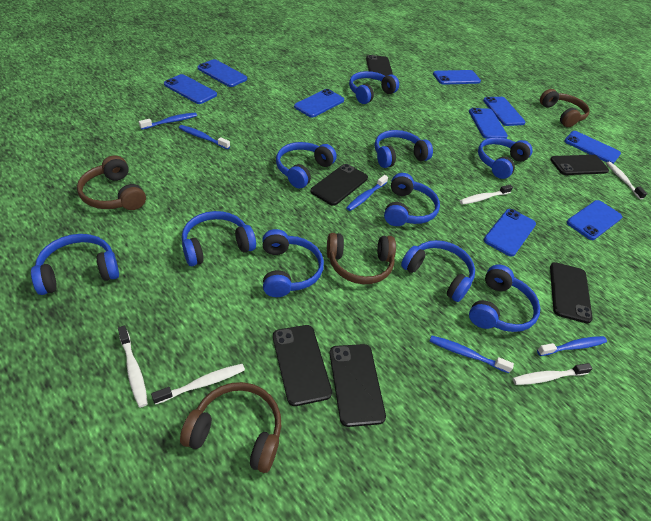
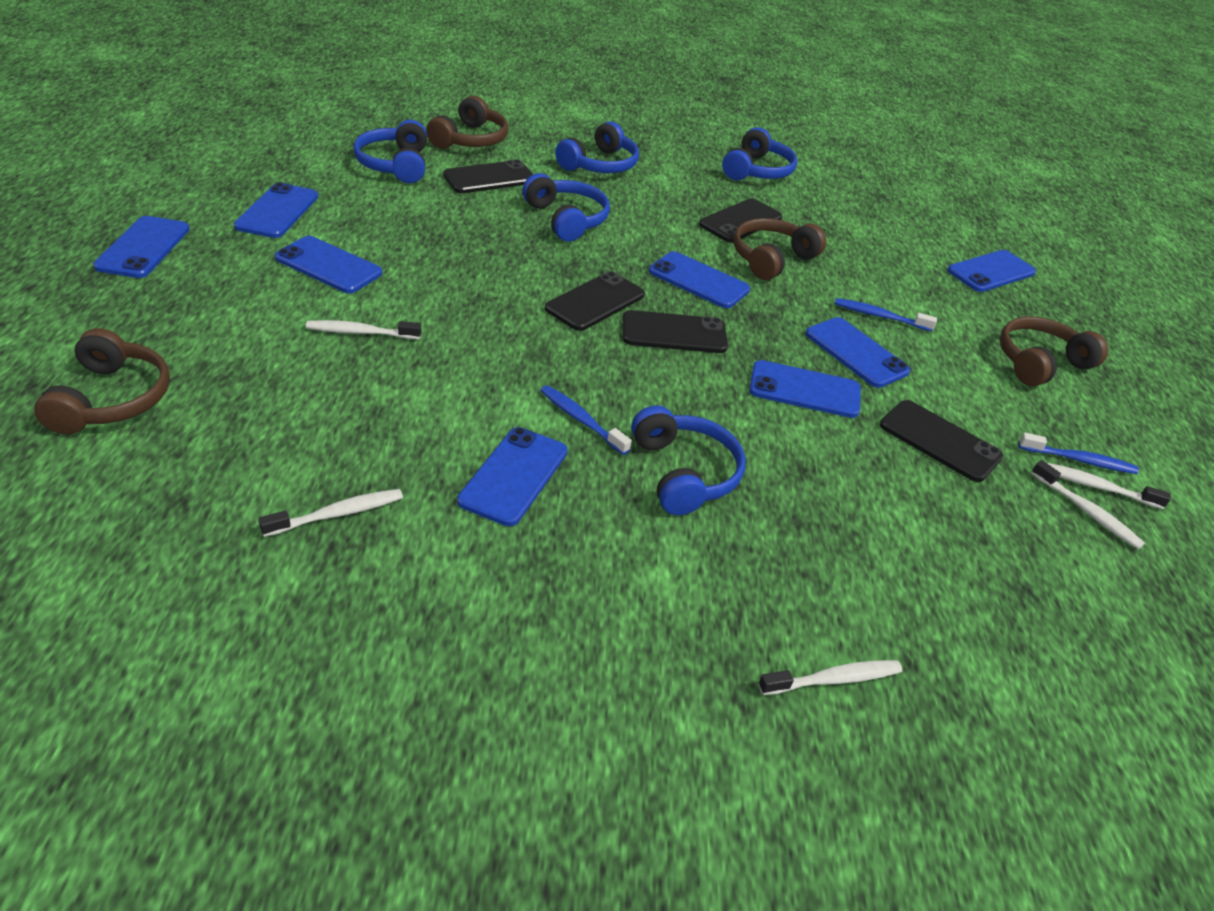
black phone: [273,325,332,406] [311,164,368,206] [330,344,386,427] [366,55,393,80] [550,155,609,175] [550,262,593,323] = 6 -> [443,160,533,193] [545,271,645,331] [623,310,728,353] [699,198,782,242] [880,400,1003,482] = 5
blue headphones: [31,234,119,295] [182,211,256,266] [262,229,324,297] [276,142,337,189] [349,71,399,104] [375,130,433,168] [384,173,440,226] [401,240,475,302] [469,264,541,332] [478,137,533,179] = 10 -> [353,120,427,183] [523,173,610,242] [555,121,639,173] [631,406,746,515] [722,127,797,180] = 5
blue phone: [164,74,217,104] [197,59,247,87] [294,89,344,117] [433,70,481,85] [469,108,508,139] [483,97,525,126] [484,209,536,257] [564,131,621,164] [567,200,622,240] = 9 -> [93,216,190,278] [234,182,318,238] [275,236,382,293] [457,427,568,526] [649,251,750,308] [749,360,861,418] [805,317,910,388] [947,250,1036,292] = 8
blue toothbrush: [139,113,197,130] [179,125,230,149] [346,175,388,211] [430,335,514,373] [537,336,607,356] = 5 -> [540,385,632,455] [835,298,937,332] [1018,432,1139,474] = 3

